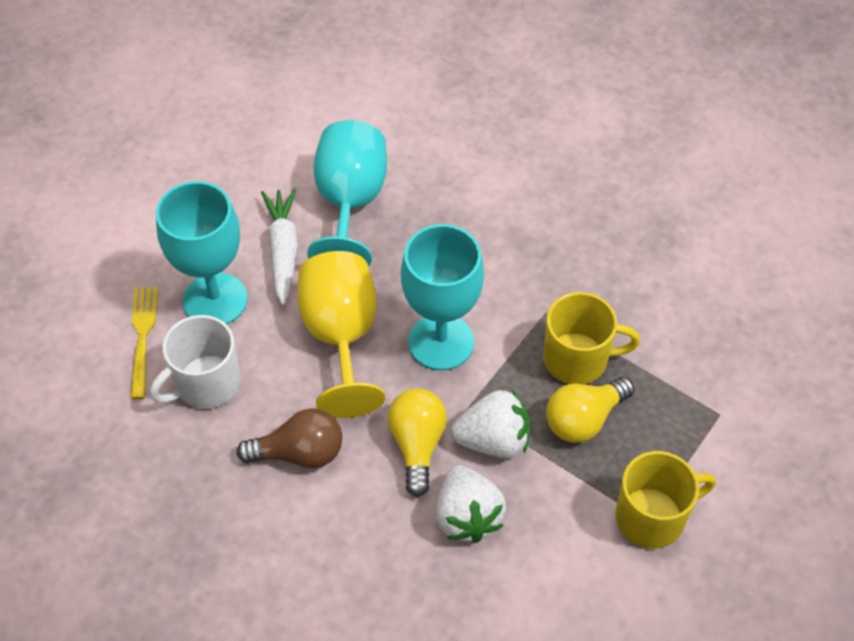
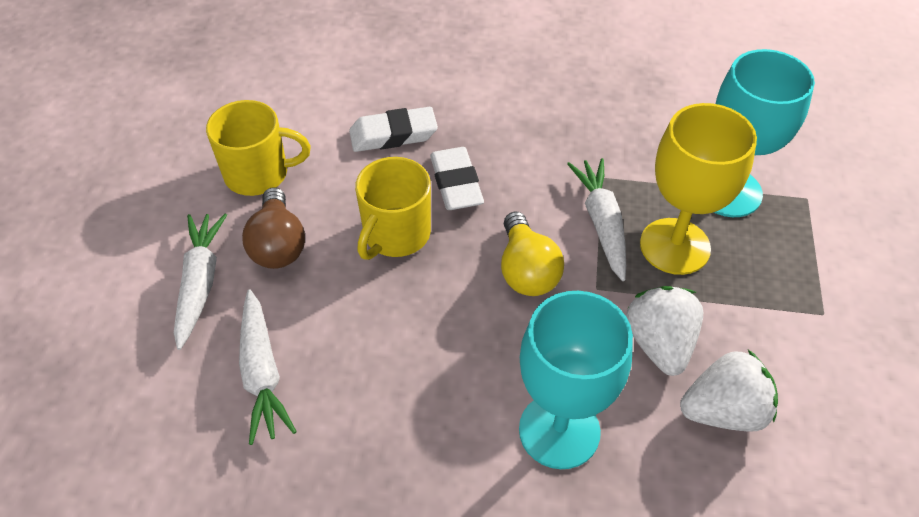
turquoise goblet: [156,181,247,325] [307,120,387,267] [401,224,484,370] = 3 -> [519,291,633,469] [714,49,815,217] = 2
white carrot: [261,188,298,305] = 1 -> [174,213,227,350] [239,289,297,445] [567,158,626,281] = 3
white eraser: none = 0 -> [349,107,438,152] [430,147,484,210] = 2
white mug: [150,315,241,409] = 1 -> none = 0
yellow fork: [130,287,158,399] = 1 -> none = 0
yellow light bulb: [388,388,447,497] [546,377,635,443] = 2 -> [501,212,564,296] = 1

